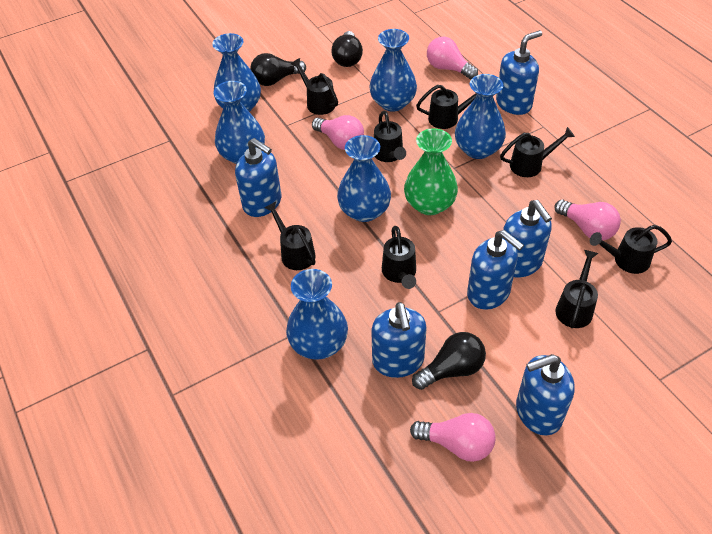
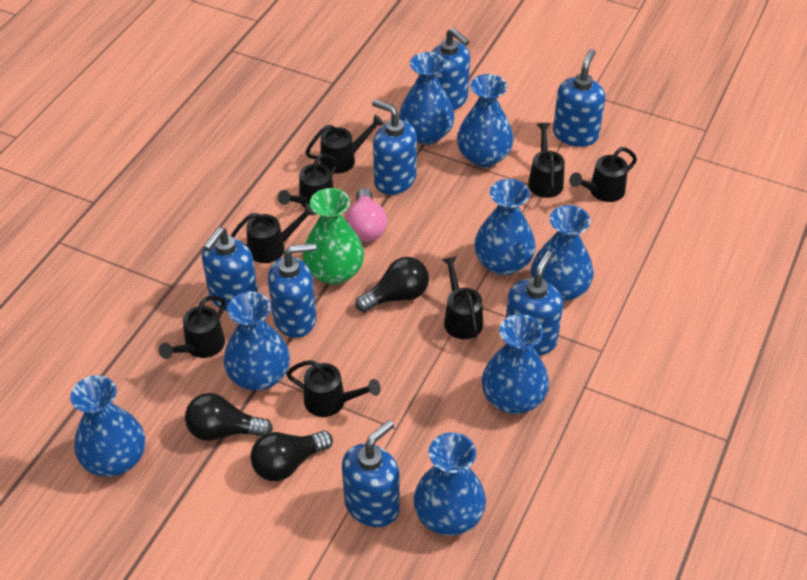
blue soap dispenser: [235,138,281,217] [371,302,427,378] [467,230,524,310] [496,30,542,115] [503,200,552,277] [516,354,575,435] = 6 -> [202,227,258,311] [268,243,316,338] [342,420,400,527] [372,99,417,195] [432,28,470,110] [506,251,563,355] [553,49,605,147] = 7
blue vase: [212,33,261,112] [214,81,265,164] [286,269,348,360] [337,135,391,222] [369,29,417,112] [455,74,506,159] = 6 -> [70,375,145,477] [223,292,290,391] [399,52,455,145] [413,432,486,536] [457,74,514,167] [474,179,536,275] [482,314,549,414] [531,205,594,302] = 8
pink light bulb: [312,115,364,150] [410,413,496,462] [427,37,478,79] [554,200,621,240] = 4 -> [345,188,387,242] = 1

